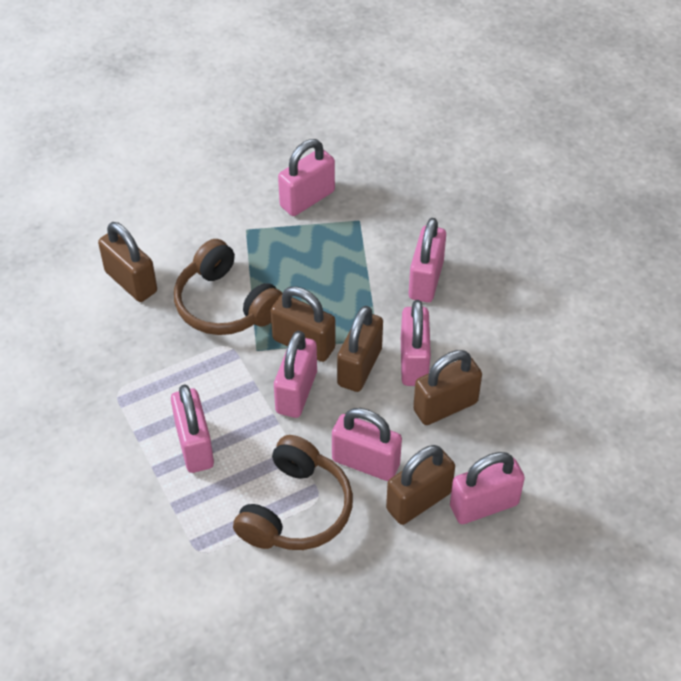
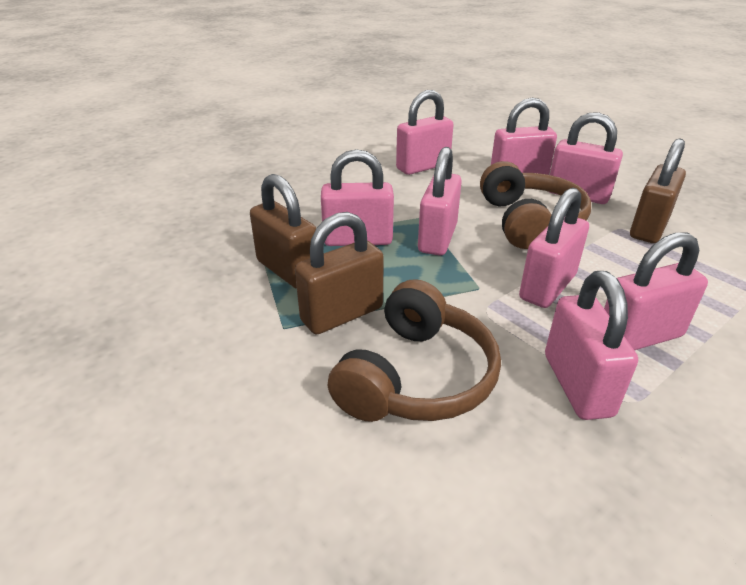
brown padlock: [98,222,157,302] [271,286,336,362] [337,306,383,392] [386,445,455,525] [413,350,482,425] = 5 -> [250,174,316,289] [295,212,384,334] [630,139,686,243] = 3
pink padlock: [171,384,214,473] [274,331,317,418] [278,139,335,216] [332,408,402,481] [401,300,431,386] [409,218,446,303] [450,452,525,524] = 7 -> [321,149,394,246] [396,90,454,175] [418,147,462,256] [491,98,557,175] [519,188,589,308] [545,271,638,420] [550,112,623,204] [604,232,708,350] = 8

